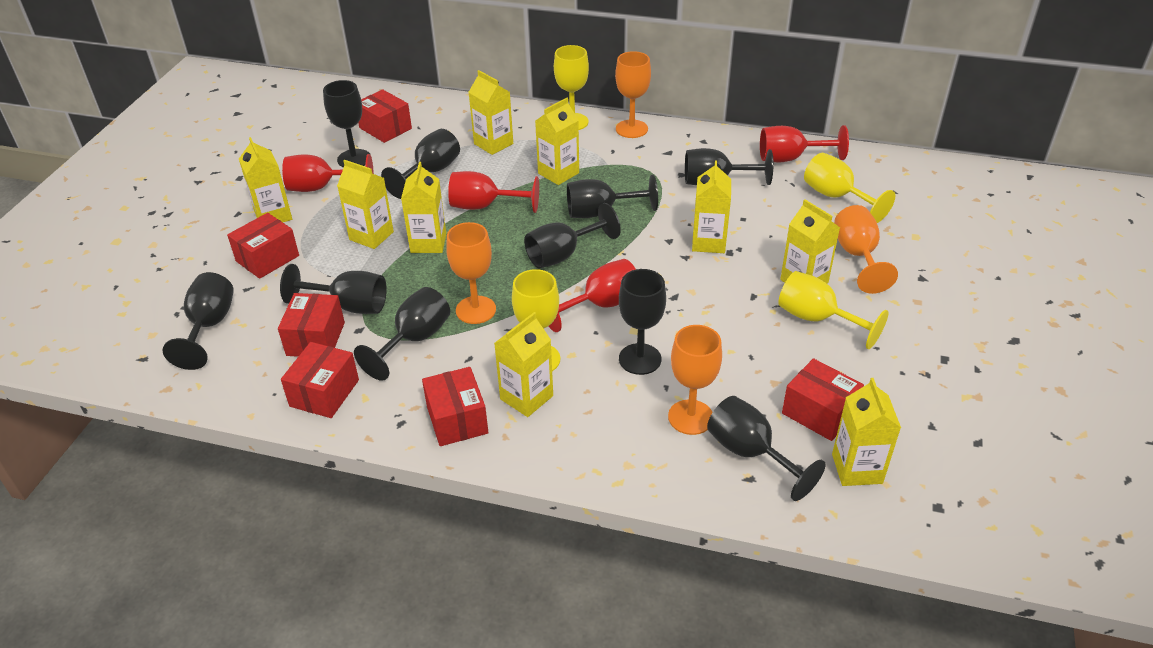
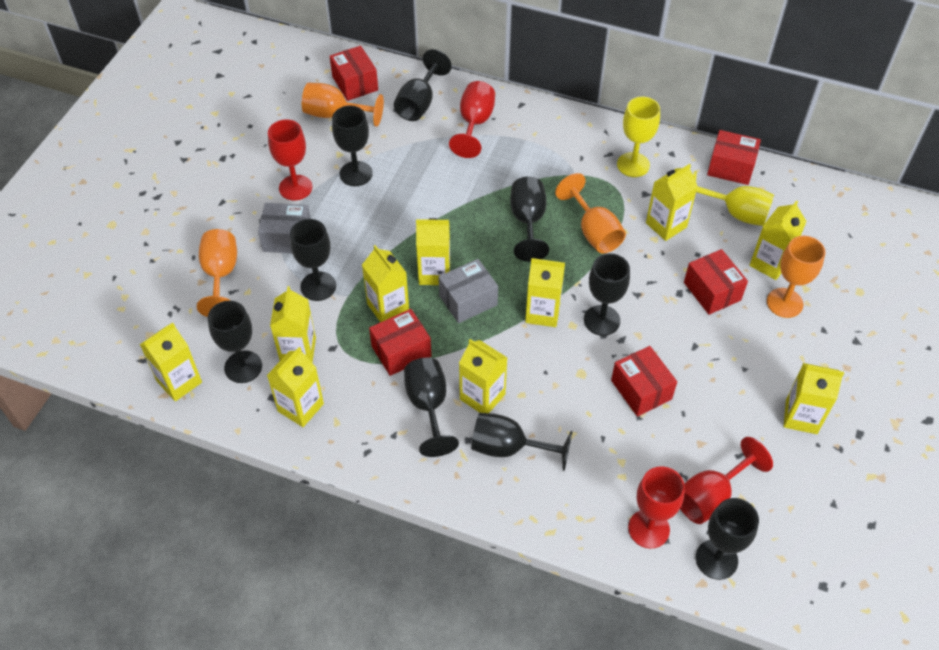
black goblet: [163,272,234,370] [280,264,387,314] [323,80,370,168] [354,287,450,381] [381,129,460,199] [524,203,621,269] [567,174,658,218] [619,269,666,375] [685,148,773,185] [707,396,826,501] = 10 -> [208,301,262,383] [290,219,336,301] [332,105,373,186] [394,49,452,121] [404,358,459,457] [471,413,573,471] [510,177,549,262] [584,253,630,336] [696,498,759,580] = 9
grey box: none = 0 -> [258,203,311,253] [438,259,498,323] = 2
red box: [227,213,299,279] [278,293,345,357] [281,342,359,418] [358,89,412,143] [422,367,488,446] [782,358,864,441] = 6 -> [330,46,378,101] [369,309,431,376] [611,346,677,417] [684,249,748,315] [707,130,761,185] = 5
yellow carton: [239,137,292,222] [337,160,394,249] [401,162,446,253] [469,70,513,155] [494,312,553,417] [535,98,579,185] [692,160,731,253] [780,200,840,284] [832,378,901,486] = 9 -> [140,323,202,401] [267,347,324,427] [270,286,316,363] [362,245,409,322] [416,218,450,285] [459,339,507,413] [525,258,565,327] [646,164,698,241] [750,200,807,280] [784,363,844,434] = 10
yellow goblet: [512,269,560,371] [554,45,589,130] [778,271,889,349] [804,153,895,223] = 4 -> [617,97,660,177] [693,171,774,226] = 2

